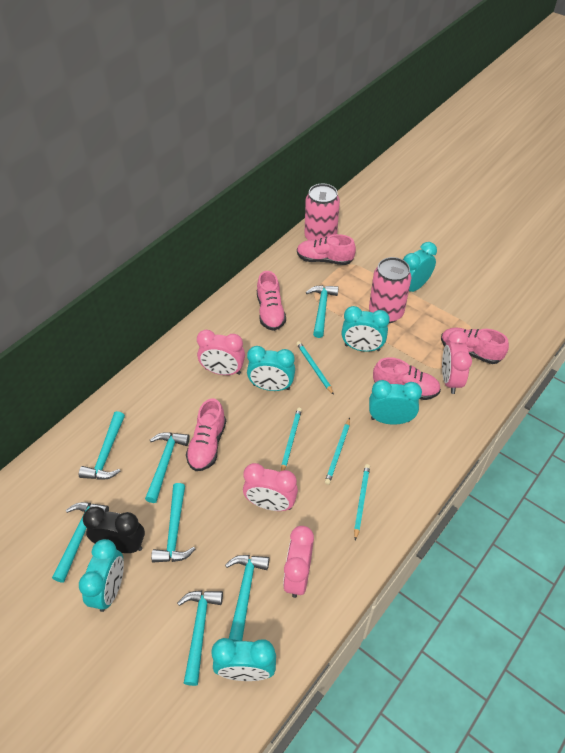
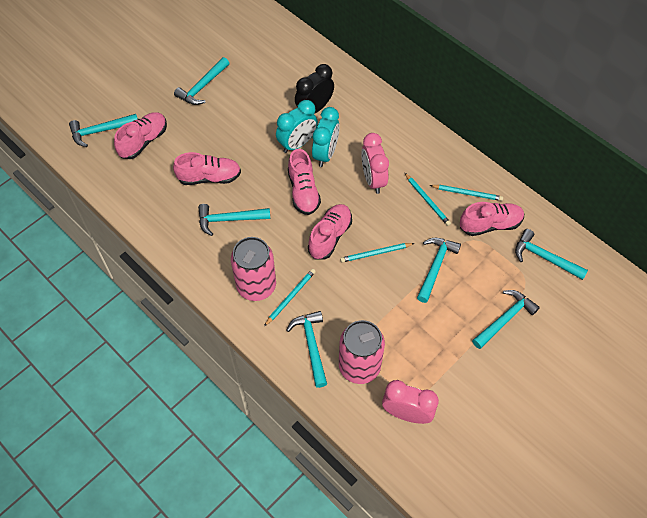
pink clock: [197,330,245,375] [243,463,298,511] [283,526,314,598] [442,330,472,394] = 4 -> [361,133,389,194] [382,380,439,424] = 2
turquoise clock: [79,539,124,612] [211,638,276,681] [247,346,295,391] [341,306,390,352] [369,380,422,425] [403,242,437,292] = 6 -> [276,100,318,153] [312,107,340,167] = 2

